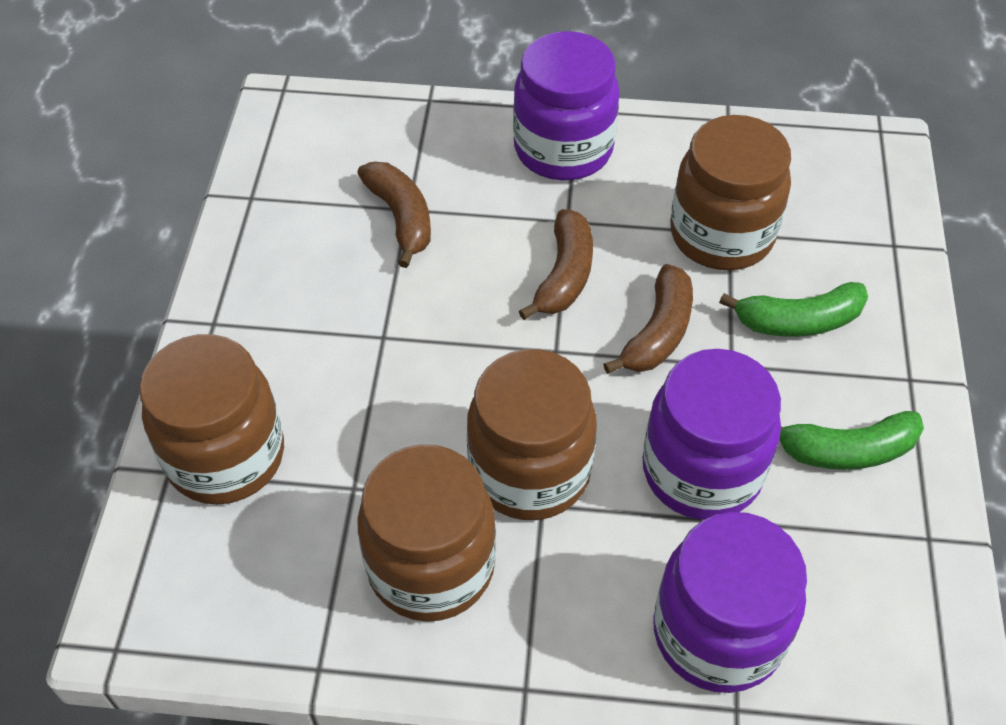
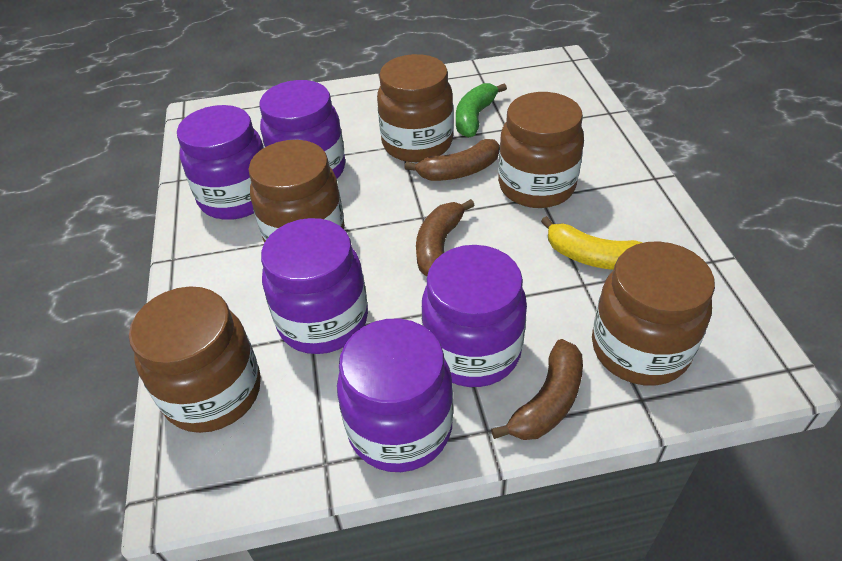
brown jar: [139,334,284,505] [357,444,496,622] [467,349,597,520] [670,115,791,270] = 4 -> [129,286,261,433] [248,140,345,243] [377,54,454,162] [498,92,584,208] [592,241,715,386] = 5
green banana: [719,282,868,337] [780,411,924,470] = 2 -> [456,83,507,138] = 1
purple jar: [513,31,620,180] [643,349,781,520] [653,512,807,693] = 3 -> [177,105,264,220] [260,80,345,178] [261,218,368,354] [337,319,453,472] [422,245,527,387] = 5
yellow banana: none = 0 -> [541,216,643,270] = 1

